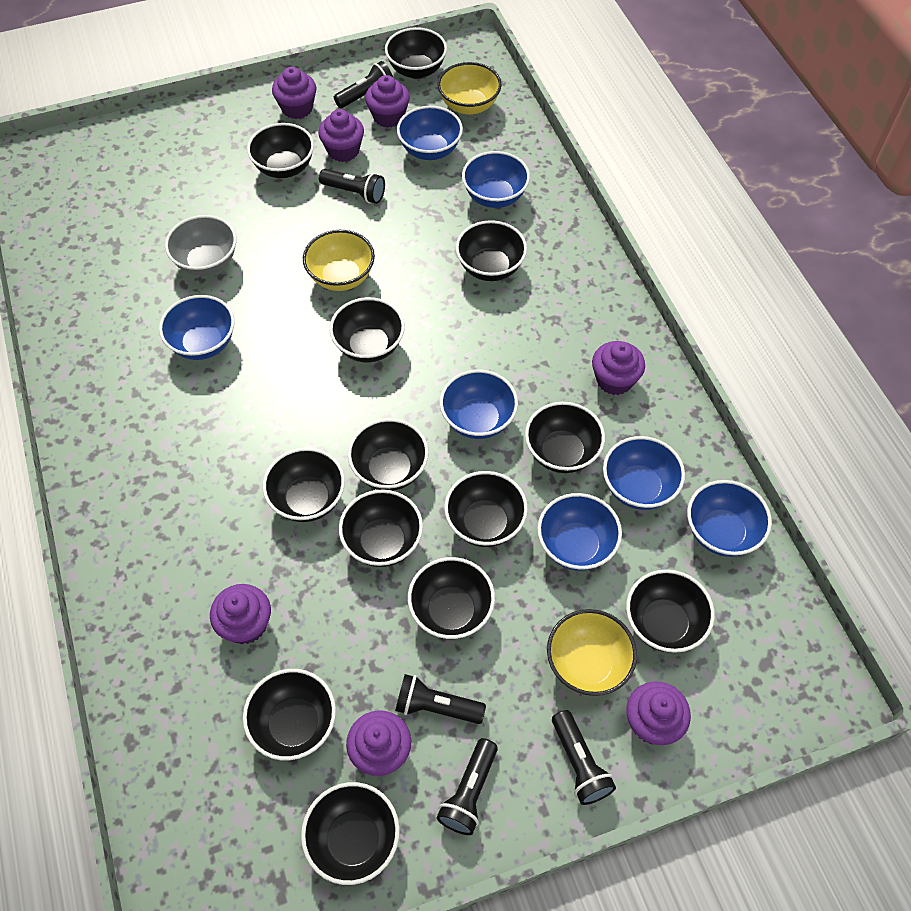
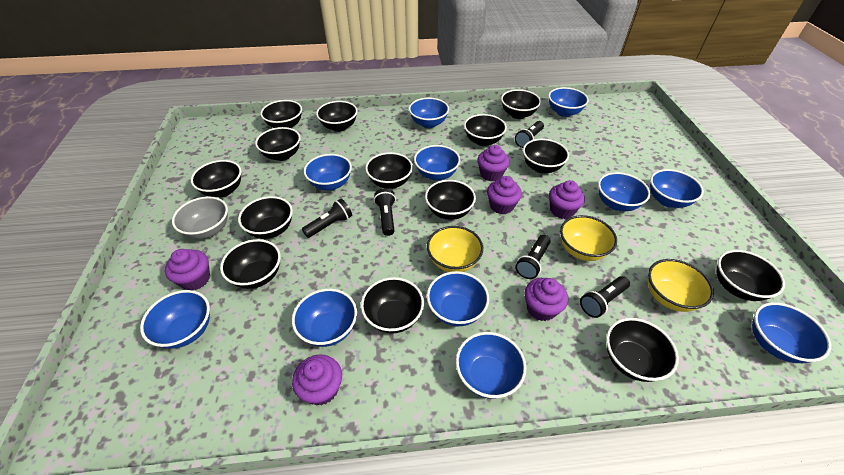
black bowl: [243,669,336,760] [247,123,314,178] [263,447,345,522] [301,782,400,885] [329,297,405,363] [339,489,423,567] [348,418,429,491] [385,27,447,79] [408,557,495,639] [444,471,528,547] [456,220,527,281] [525,402,605,473] [626,569,715,653] = 13 -> [191,160,242,197] [220,239,281,289] [238,196,293,239] [255,127,301,161] [260,100,302,128] [316,101,358,132] [361,277,424,334] [365,152,413,189] [425,180,476,220] [464,114,507,146] [501,89,541,119] [523,139,569,174] [606,318,679,382] [716,250,785,301] = 14
blue bowl: [159,295,235,360] [397,106,463,160] [440,370,518,439] [462,151,530,208] [537,493,622,571] [603,436,685,510] [687,480,772,557] = 7 -> [140,290,210,349] [292,289,357,347] [304,154,352,190] [409,98,449,128] [414,145,460,181] [427,271,489,326] [456,332,526,399] [548,87,589,117] [598,172,650,211] [650,169,704,208] [752,302,831,363] = 11
purple cupcake: [210,584,271,644] [272,67,316,119] [318,109,364,162] [346,710,411,776] [365,75,410,128] [592,341,645,395] [626,681,691,745] = 7 -> [165,249,210,290] [292,355,342,406] [477,145,510,181] [487,176,522,214] [524,278,568,321] [549,180,585,219] = 6

